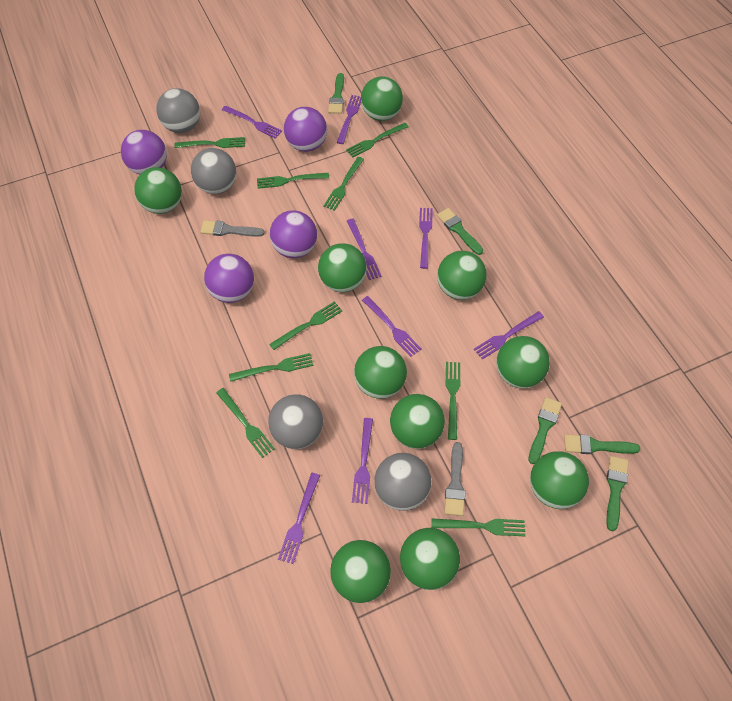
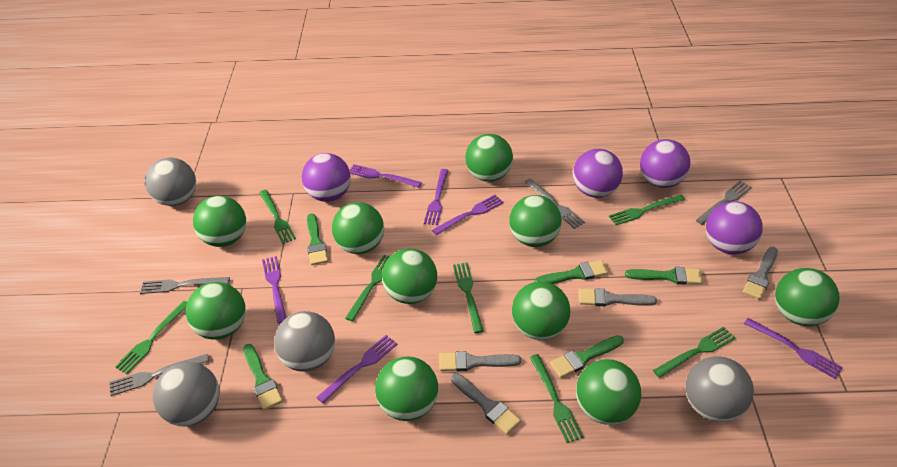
green fork: [174,137,245,148] [216,388,275,458] [229,353,314,382] [257,173,329,189] [269,301,342,350] [323,157,364,211] [346,123,409,158] [431,518,525,536] [446,362,460,440] = 9 -> [115,301,187,374] [259,190,296,244] [345,255,390,322] [453,262,484,333] [530,354,583,443] [609,195,685,225] [653,327,735,378] = 7
grey brush: [200,220,265,237] [445,442,465,516] = 2 -> [439,351,521,371] [451,373,521,435] [579,288,657,306] [743,247,778,300] = 4
grey fork: none = 0 -> [109,354,209,396] [140,277,230,294] [525,178,585,229] [696,181,752,225] = 4
purple fork: [222,105,282,139] [278,473,320,564] [337,95,361,144] [347,219,382,280] [352,418,373,504] [362,296,421,357] [419,208,433,269] [474,311,544,360] = 8 -> [262,256,286,324] [316,335,397,403] [350,164,422,188] [424,169,449,225] [432,195,504,235] [744,318,843,379] = 6

